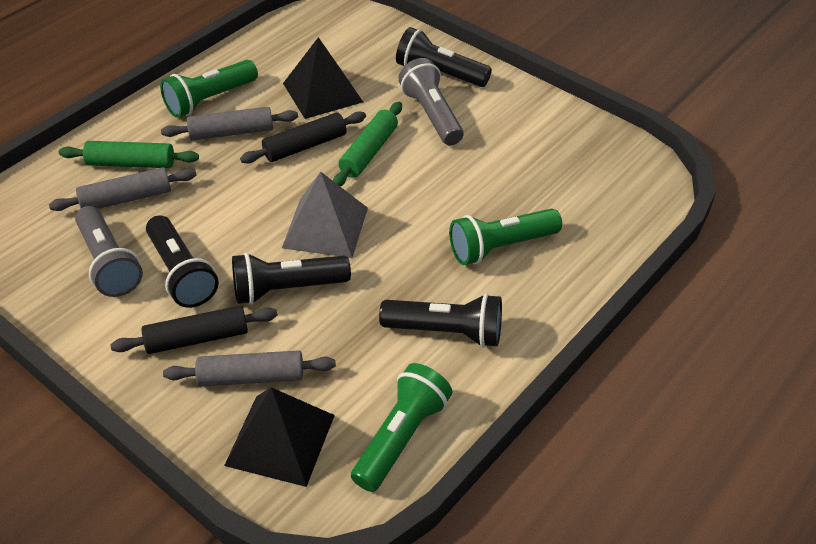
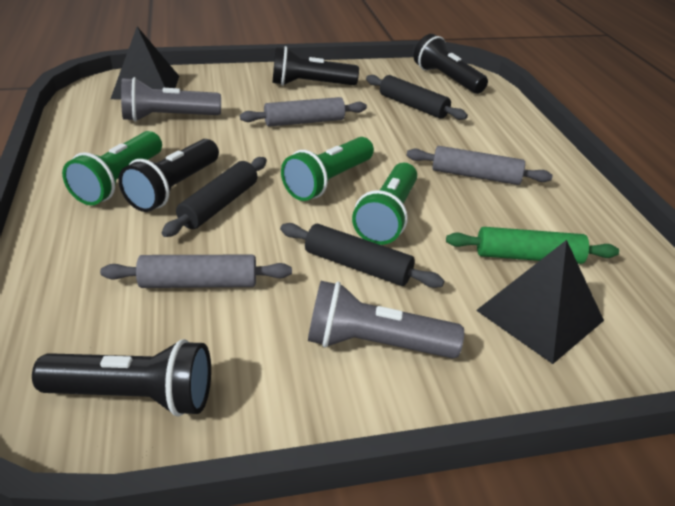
black rolling pin: [110,306,278,354] [240,111,366,163] = 2 -> [161,157,267,237] [280,223,444,288] [366,75,468,120] = 3
green rolling pin: [59,141,199,168] [333,102,402,186] = 2 -> [446,227,619,264] = 1
grey pyramid: [282,172,368,258] = 1 -> none = 0

